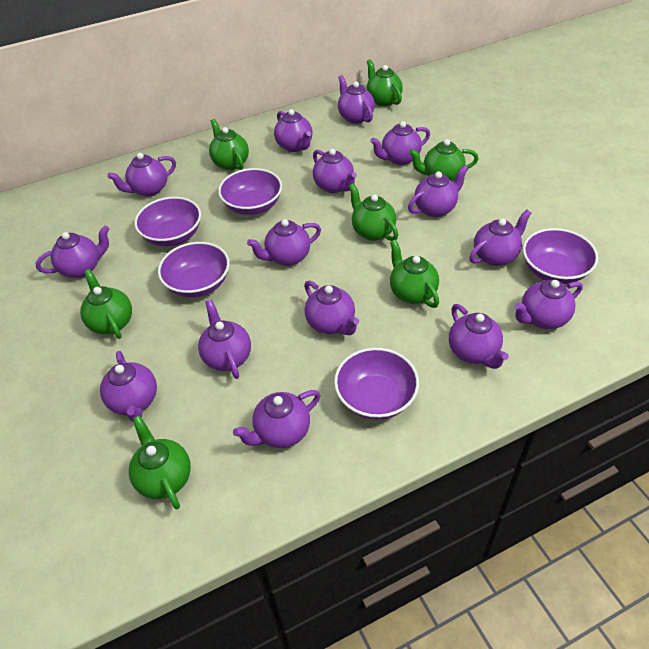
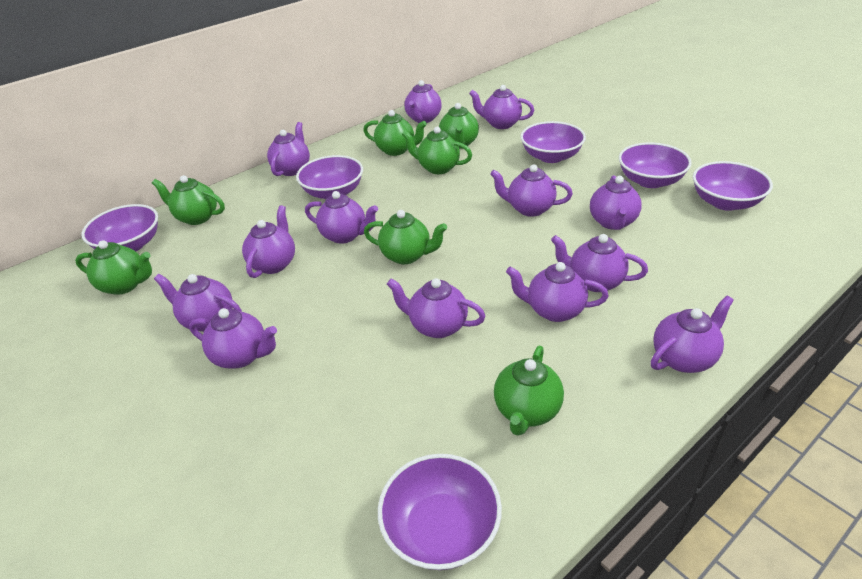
purple bowl: [134,197,201,246] [158,242,230,298] [218,168,282,215] [334,348,419,420] [523,228,598,284] = 5 -> [81,204,158,251] [296,155,363,199] [378,454,502,570] [521,121,586,163] [619,142,692,188] [693,161,773,211] = 6
purple teapot: [36,226,109,278] [100,351,157,422] [107,153,176,197] [198,299,251,379] [233,390,320,448] [247,219,321,266] [274,109,312,152] [304,281,359,335] [313,149,357,193] [338,75,375,124] [370,121,430,165] [408,165,468,217] [449,304,509,369] [469,210,531,266] [514,279,583,329] = 15 -> [154,274,242,332] [189,308,277,369] [242,205,295,278] [267,122,310,176] [305,191,378,244] [387,278,486,338] [404,80,442,123] [469,85,534,129] [490,164,573,217] [506,262,608,322] [551,234,648,292] [590,175,642,230] [651,296,734,373] = 13

